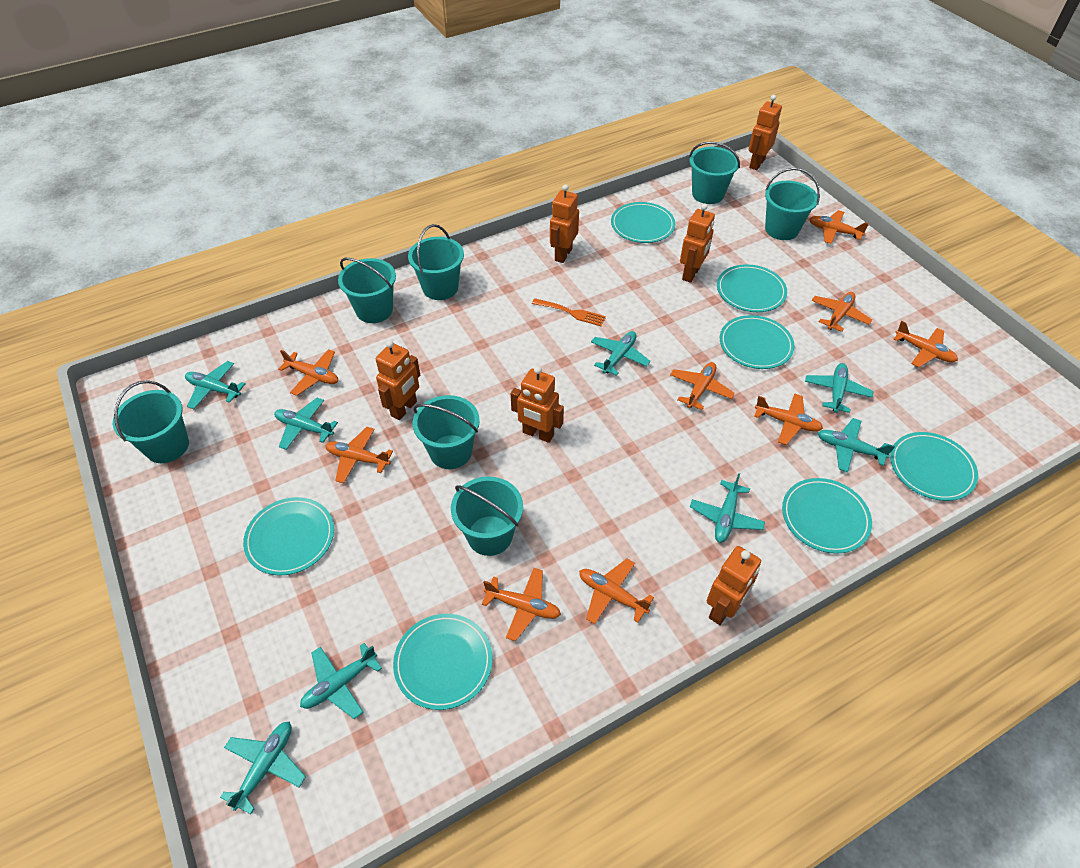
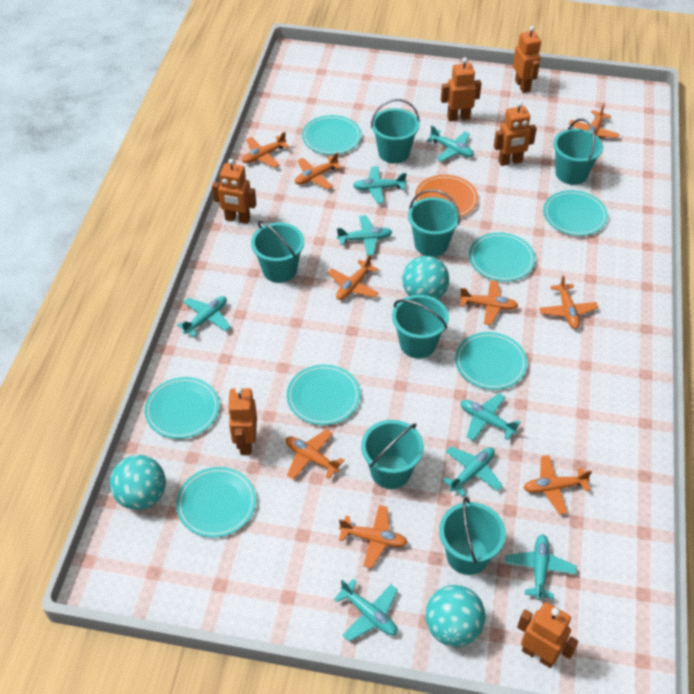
orange fork: [532,298,606,326] = 1 -> none = 0
orange plate: none = 0 -> [415,175,478,217] = 1
turquoise ball: none = 0 -> [110,455,166,510] [402,256,449,300] [425,585,485,647] = 3

